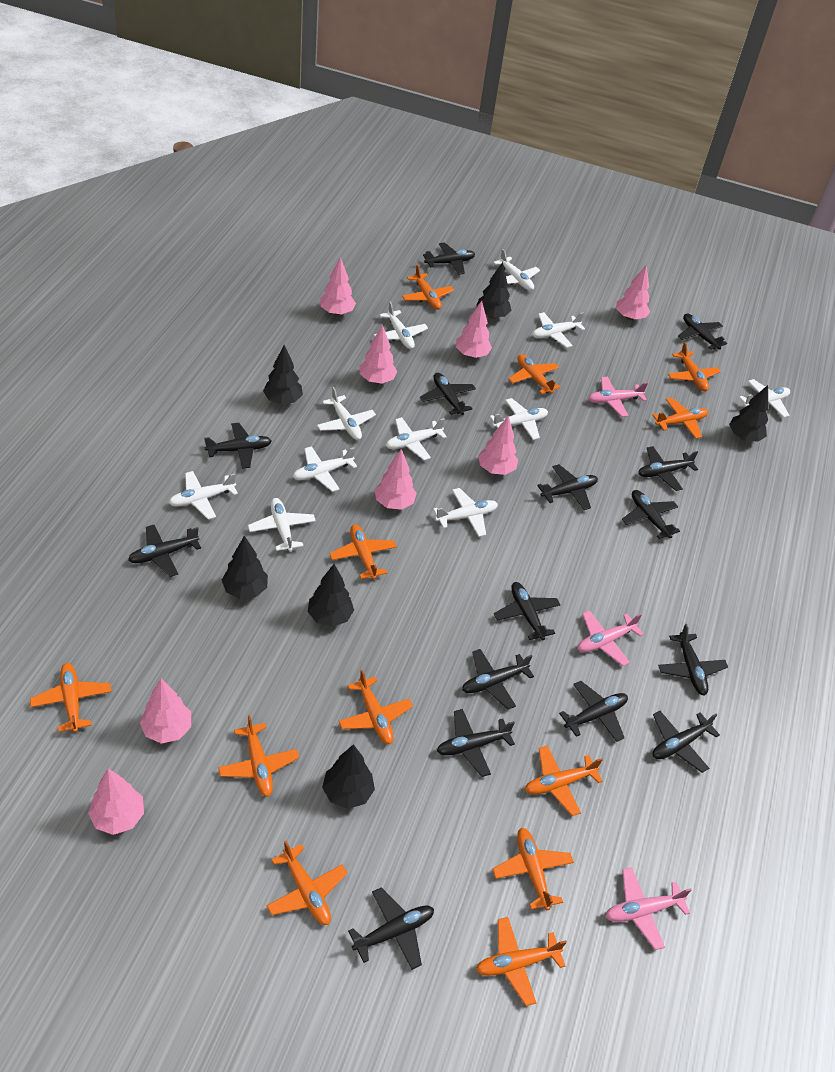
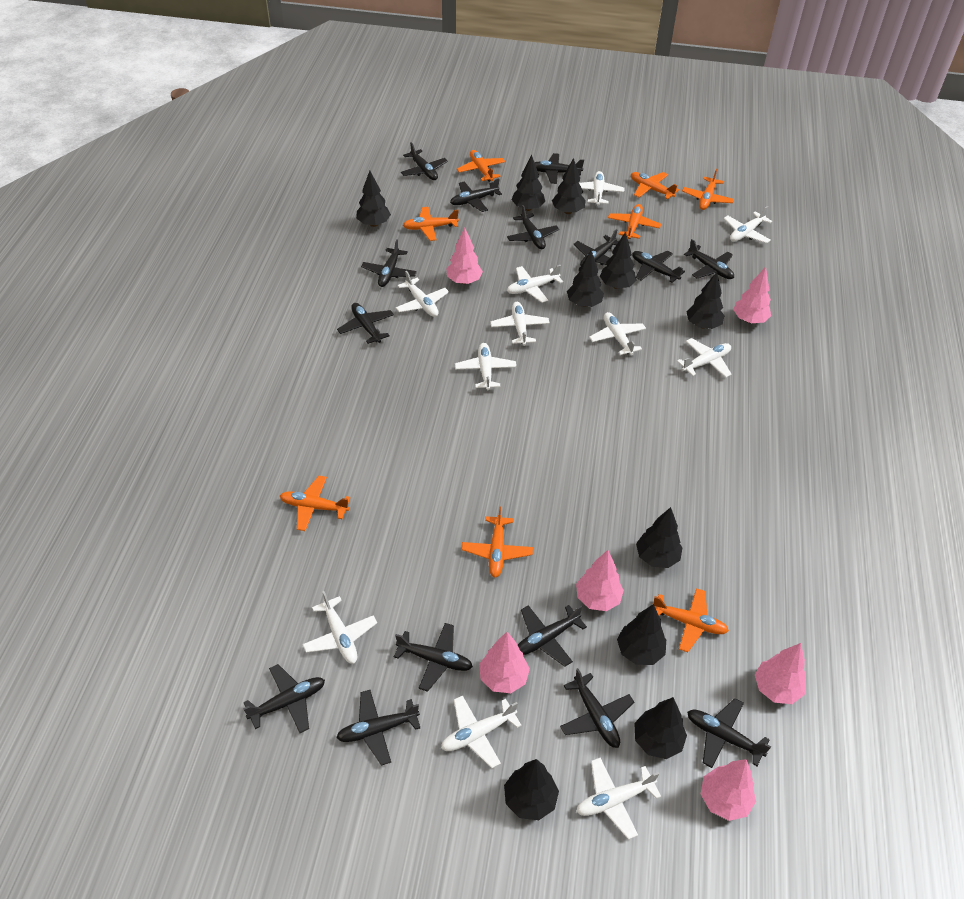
black tree: [222,536,268,599] [263,345,303,404] [308,564,354,627] [322,744,375,809] [476,262,511,319] [729,385,769,442] = 6 -> [356,171,391,227] [504,759,559,820] [511,155,545,211] [552,158,586,214] [567,251,604,307] [600,232,636,289] [617,604,666,665] [634,697,687,759] [636,507,683,568] [687,272,724,329] = 10
orange plane: [30,663,112,733] [218,715,299,797] [266,841,348,925] [329,524,397,580] [339,670,413,744] [402,264,454,310] [476,917,567,1006] [493,828,574,910] [508,354,561,394] [525,746,603,816] [652,398,708,439] [668,342,721,391] = 12 -> [280,476,350,531] [403,207,459,241] [457,150,505,182] [461,506,533,577] [608,204,661,239] [631,172,679,199] [652,588,729,652] [682,169,734,210] = 8
pink plane: [578,610,644,666] [588,377,648,417] [605,867,692,950] = 3 -> none = 0
pink tree: [88,769,144,835] [140,678,191,744] [320,257,356,316] [360,325,397,384] [375,449,417,510] [456,301,492,358] [478,416,518,475] [616,264,650,320] = 8 -> [447,227,483,284] [479,632,530,693] [576,550,624,611] [701,759,756,821] [733,267,771,323] [755,643,806,704] = 6

